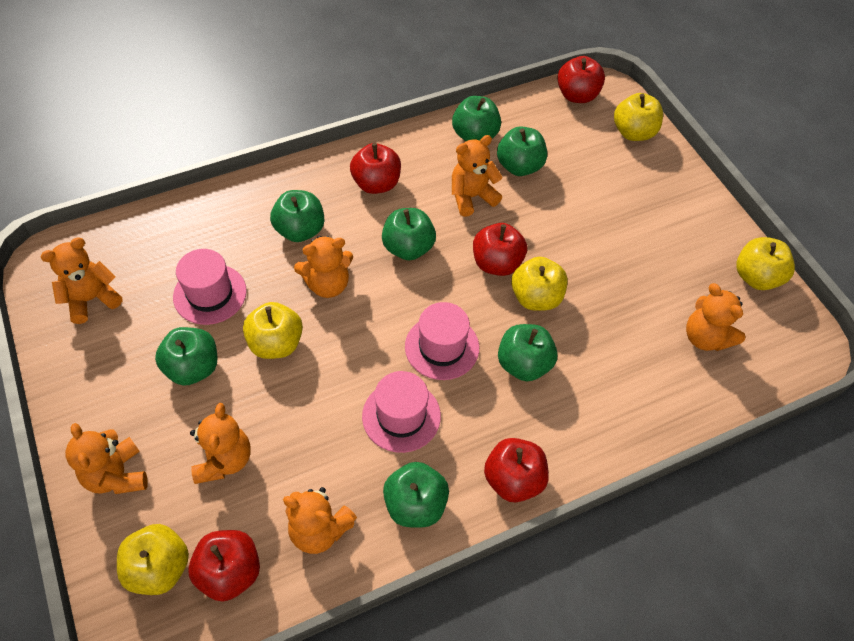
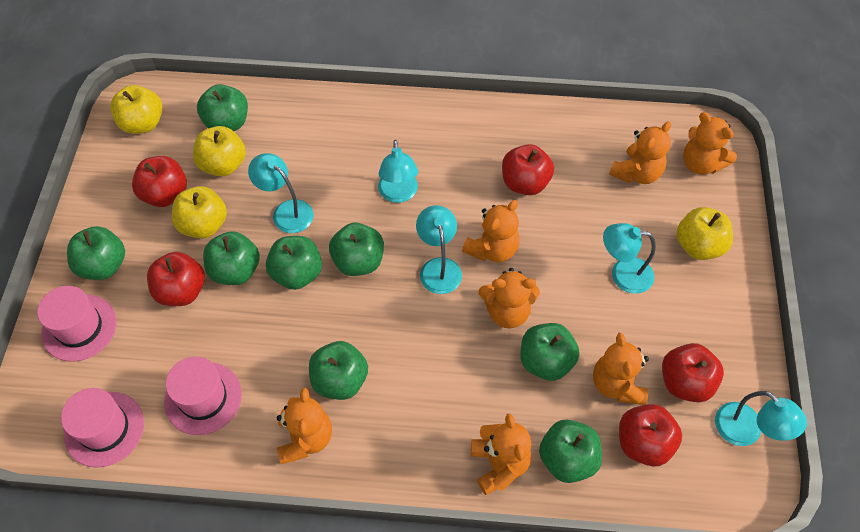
green apple: [155,327,217,386] [270,190,324,242] [382,208,436,260] [383,462,449,528] [452,96,501,141] [497,126,547,176] [498,324,558,381] = 7 -> [67,226,125,280] [197,84,248,131] [203,231,260,285] [266,236,322,290] [309,341,368,400] [329,223,384,276] [520,323,580,381] [539,420,602,483] = 8
turquoise lamp: none = 0 -> [248,153,314,233] [378,140,418,203] [416,205,462,294] [603,223,656,294] [715,391,807,446] = 5
yellow apple: [117,524,189,595] [243,302,303,359] [511,257,568,311] [614,93,663,141] [736,237,795,290] = 5 -> [110,85,163,134] [172,186,227,238] [193,126,246,177] [676,207,733,260] = 4

